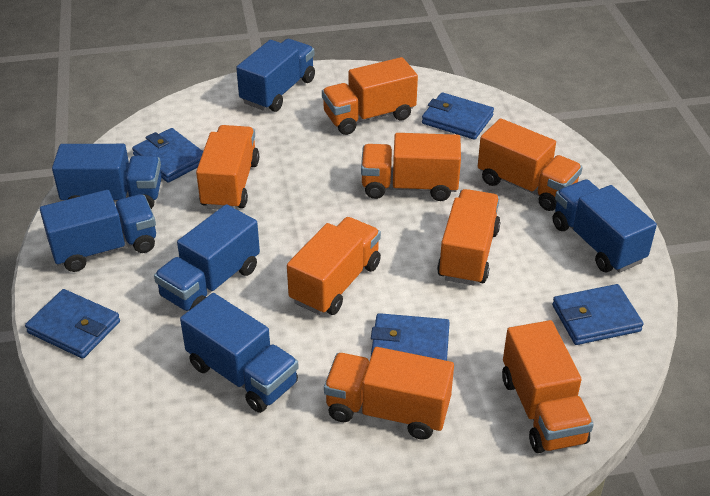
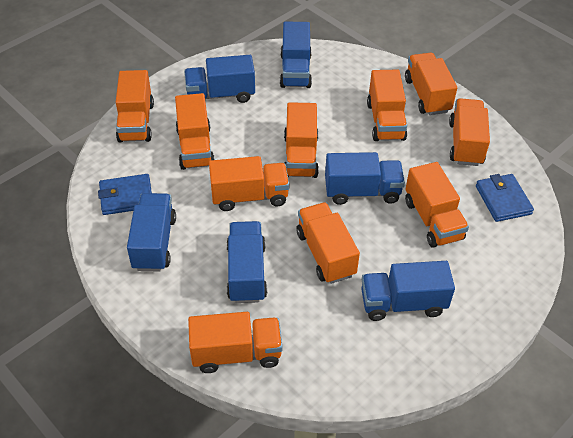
blue wallet: [25,289,120,359] [132,128,203,183] [371,313,450,361] [422,92,494,140] [552,284,643,345] = 5 -> [98,174,152,215] [476,174,534,222] = 2
orange truck: [196,125,259,210] [287,217,381,315] [322,57,418,135] [324,347,454,440] [361,133,461,201] [437,189,500,286] [478,118,583,211] [502,320,594,453] = 8 -> [116,70,154,143] [175,93,215,170] [188,312,282,373] [209,156,289,211] [284,102,319,178] [296,202,360,284] [367,70,407,141] [405,53,457,115] [405,162,469,248] [449,98,490,166] = 10

